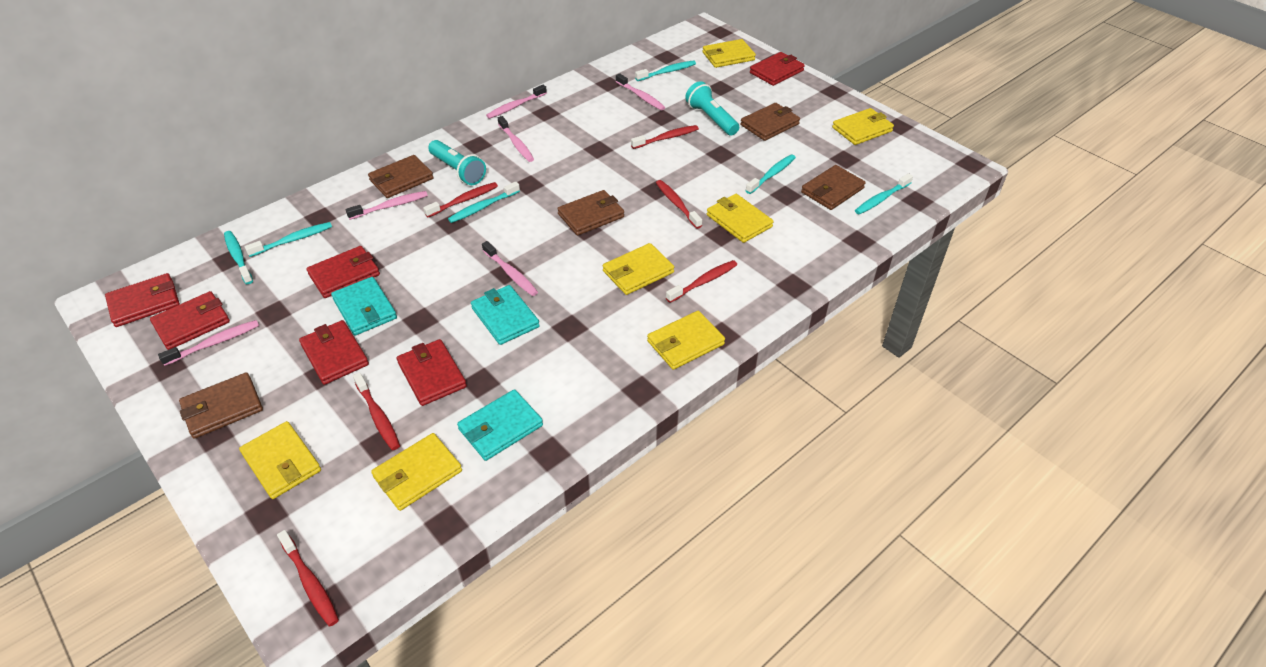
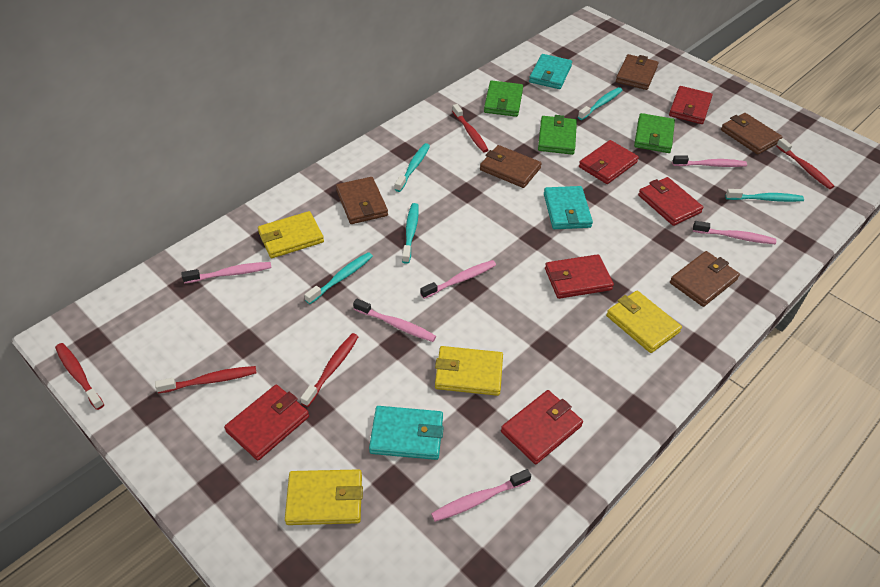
green wallet: none = 0 -> [484,81,523,117] [538,115,577,155] [634,113,675,153] = 3
red toothbrush: [277,530,339,626] [353,372,400,450] [423,182,498,217] [631,125,699,149] [656,180,702,229] [666,260,737,303] = 6 -> [55,343,104,410] [155,366,256,393] [300,333,358,407] [452,104,488,153] [776,138,834,189] = 5
turquoise flashlight: [428,140,486,185] [685,81,739,136] = 2 -> none = 0
turquoise toothbrush: [224,231,253,284] [244,222,332,257] [448,182,520,223] [635,60,696,81] [745,155,796,194] [855,173,913,214] = 6 -> [304,252,373,304] [395,143,430,192] [402,203,419,264] [578,87,622,120] [725,189,804,202] = 5
yellow wallet: [239,421,321,499] [371,433,462,511] [603,243,674,295] [647,311,725,370] [702,39,756,68] [707,194,774,243] [832,108,894,145] = 7 -> [258,211,324,258] [285,469,363,525] [435,346,503,396] [606,291,682,353] = 4

